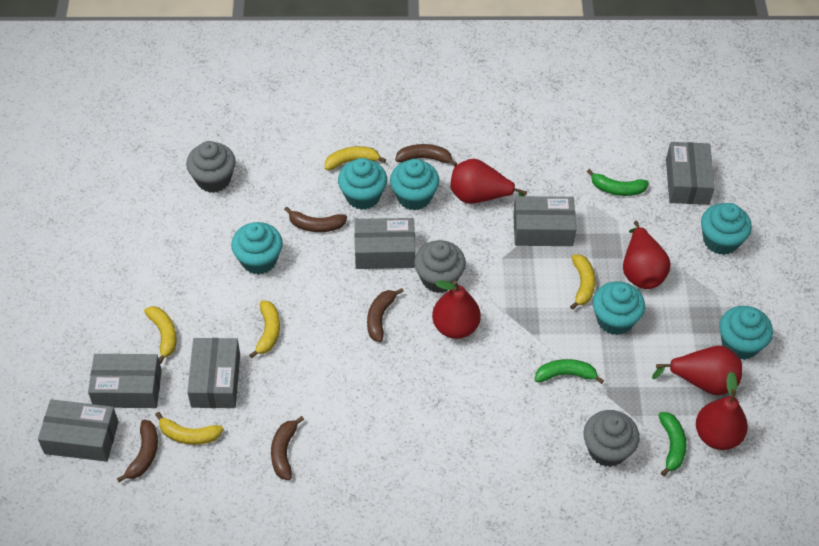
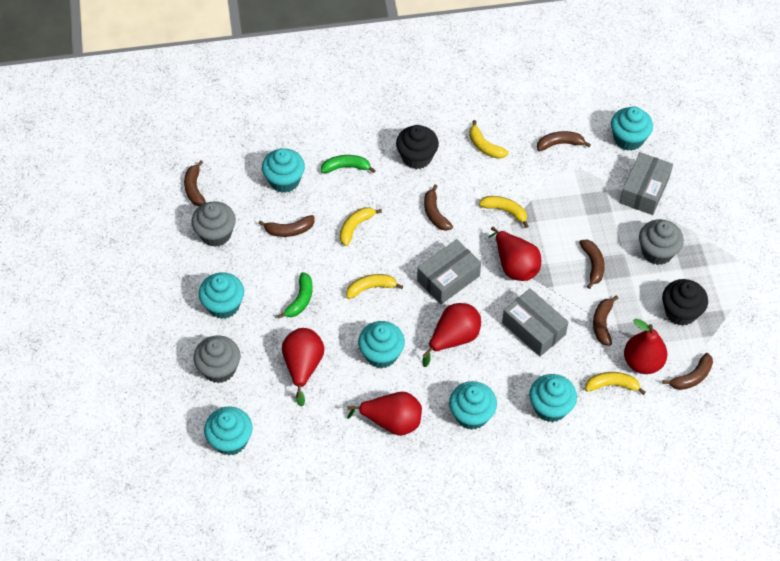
black cupcake: none = 0 -> [396,125,439,169] [662,279,708,326] = 2
brown banana: [117,419,158,482] [271,416,304,480] [284,207,347,232] [367,288,404,342] [395,144,457,166] = 5 -> [184,161,206,206] [259,215,315,237] [424,184,453,231] [537,131,591,151] [579,240,605,289] [593,295,619,346] [662,353,713,390] = 7
green banana: [535,359,604,384] [587,169,649,196] [658,412,687,476] = 3 -> [277,272,313,318] [321,155,376,173] = 2
grey box: [38,399,119,462] [88,354,162,408] [187,338,240,408] [355,218,415,269] [513,196,576,246] [666,142,715,205] = 6 -> [417,239,481,304] [502,288,568,357] [620,152,673,215] = 3
turquoise cupcake: [231,222,283,275] [338,158,387,210] [390,159,439,211] [593,281,645,335] [701,203,752,255] [719,306,773,360] = 6 -> [199,272,244,319] [204,407,253,455] [262,148,305,193] [358,321,405,368] [449,381,497,430] [529,374,577,422] [611,106,653,151] = 7

